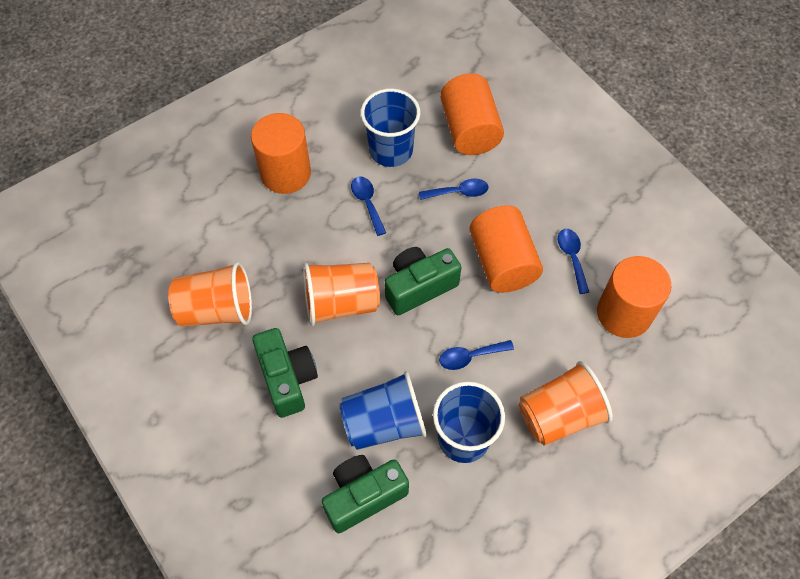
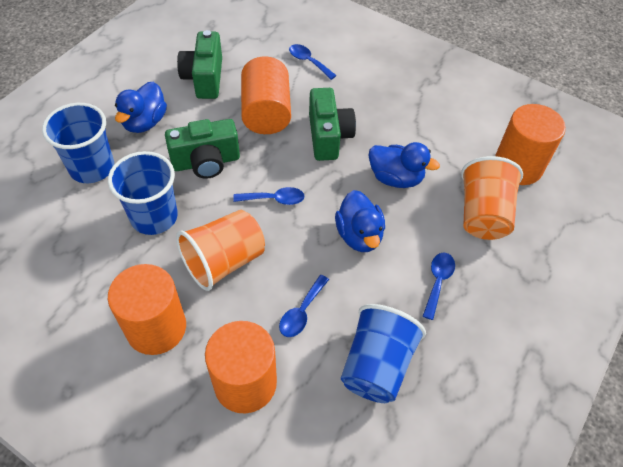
blue duck: none = 0 -> [115,81,167,133] [335,190,385,252] [369,142,440,188] = 3
orange cup: [168,262,252,327] [303,263,380,326] [519,361,613,445] = 3 -> [176,210,265,291] [461,156,523,240] = 2

